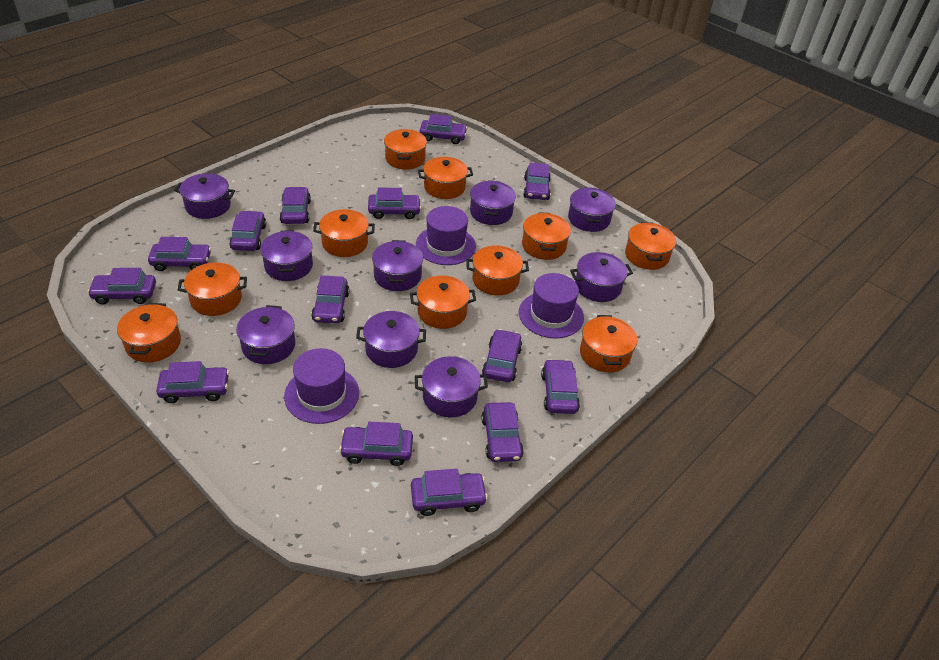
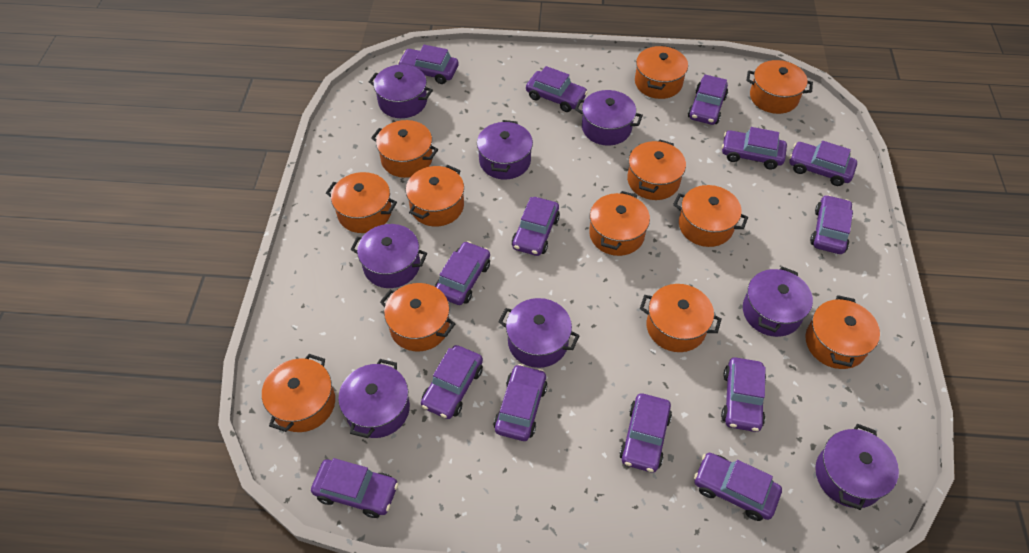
orange pot: [117,303,181,362] [178,262,247,316] [313,209,375,257] [384,129,427,170] [410,276,476,329] [418,157,473,199] [466,245,529,296] [522,212,571,260] [580,315,637,373] [625,222,676,270] = 10 -> [262,354,335,432] [326,172,397,233] [371,120,438,178] [380,283,455,352] [406,165,464,227] [589,191,650,256] [627,140,686,200] [635,45,688,99] [640,284,722,352] [673,185,748,247] [746,60,813,114] [806,295,880,369] = 12
purple hat: [284,348,359,424] [416,206,476,265] [519,273,584,339] = 3 -> none = 0
purple pot: [174,173,235,219] [236,305,296,364] [260,230,313,281] [356,311,426,368] [372,240,423,291] [415,356,488,418] [470,180,516,225] [568,187,616,232] [570,252,633,302] = 9 -> [338,359,410,438] [351,224,427,288] [369,64,433,118] [477,120,533,180] [499,298,580,368] [575,90,643,146] [743,267,813,337] [815,424,899,510] = 8

